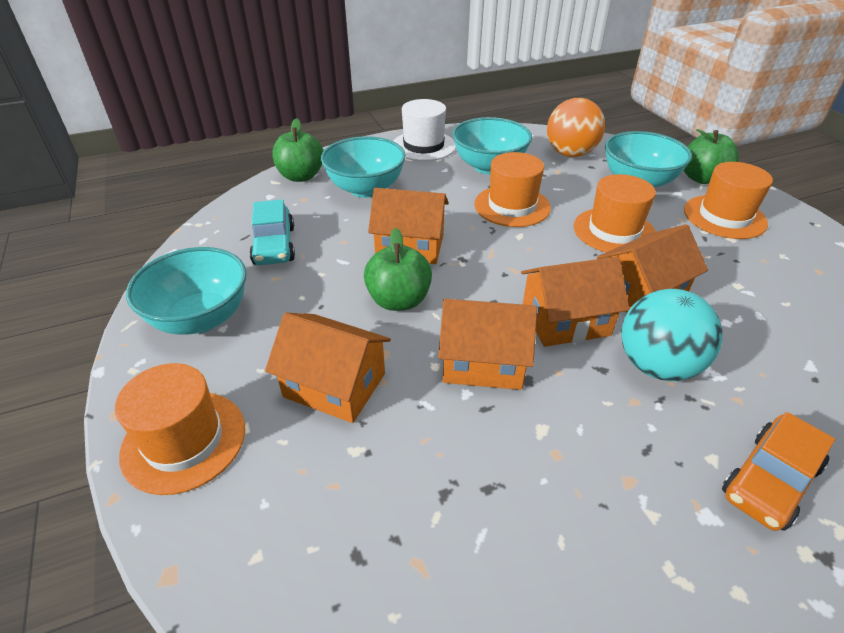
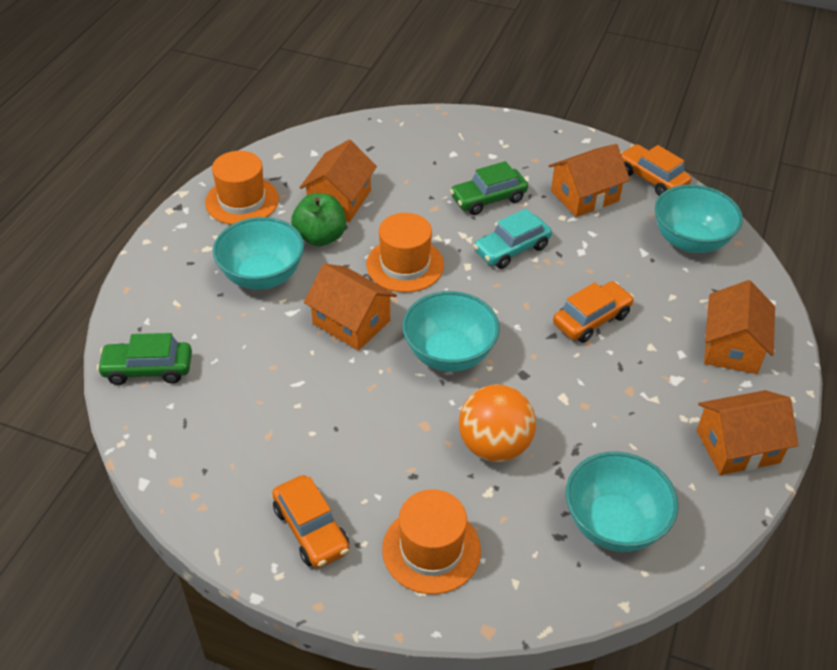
green apple: [272,118,323,182] [364,228,432,311] [684,129,739,184] = 3 -> [291,193,346,246] = 1
green car: none = 0 -> [97,333,192,385] [450,161,528,215] = 2
orange car: [722,412,835,531] = 1 -> [272,475,350,568] [553,281,634,343] [620,144,691,196] = 3
orange hat: [115,363,245,495] [474,152,551,227] [574,174,656,252] [684,162,773,239] = 4 -> [205,151,279,225] [366,213,444,292] [382,489,481,594] = 3
turquoise ball: [621,289,722,381] = 1 -> none = 0
white hat: [394,99,456,161] = 1 -> none = 0

